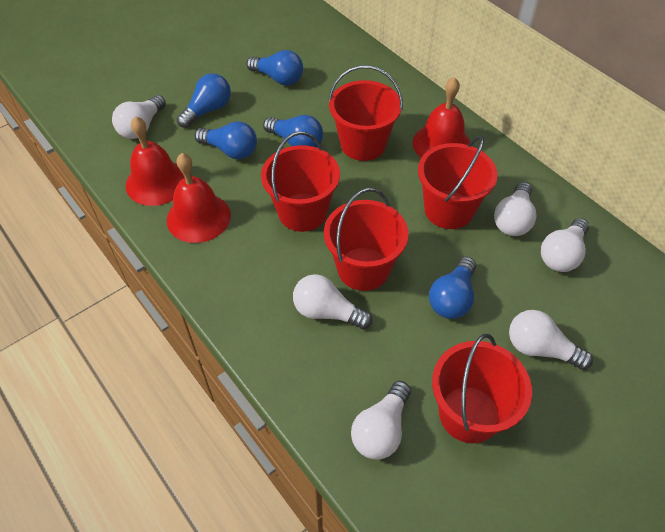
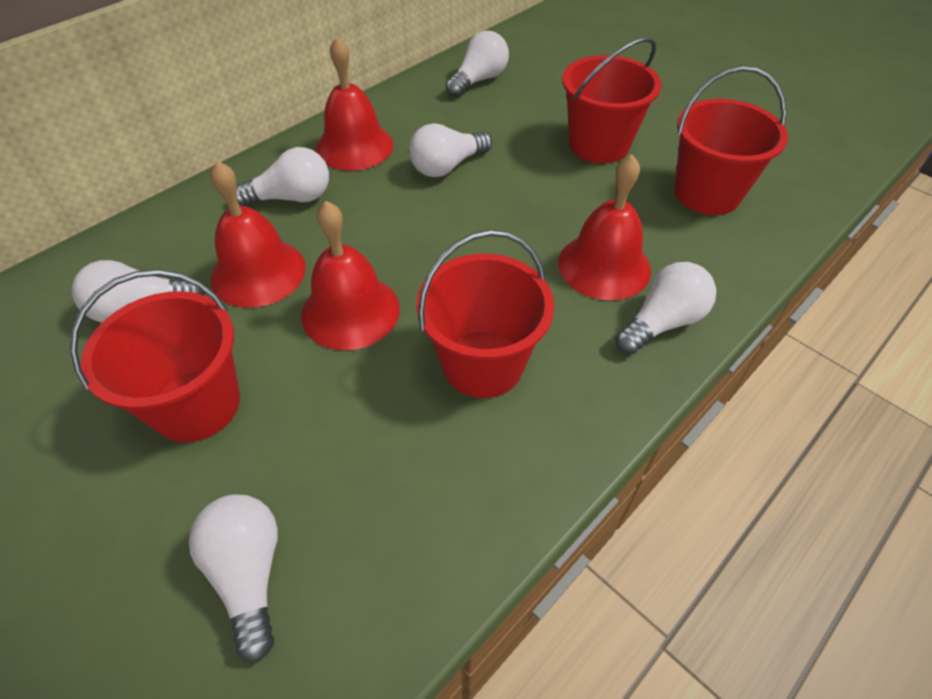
blue light bulb: [177,73,231,128] [195,121,257,159] [246,50,303,85] [263,115,323,148] [429,257,476,319] = 5 -> none = 0
red bell: [126,116,185,206] [167,153,231,243] [413,77,470,158] = 3 -> [210,161,306,308] [301,201,400,351] [316,37,394,171] [558,154,651,301] = 4
red bucket: [261,131,340,232] [324,188,408,291] [328,65,403,161] [418,135,498,229] [432,334,532,443] = 5 -> [70,269,240,442] [416,230,555,398] [562,37,662,163] [675,66,788,215] = 4

